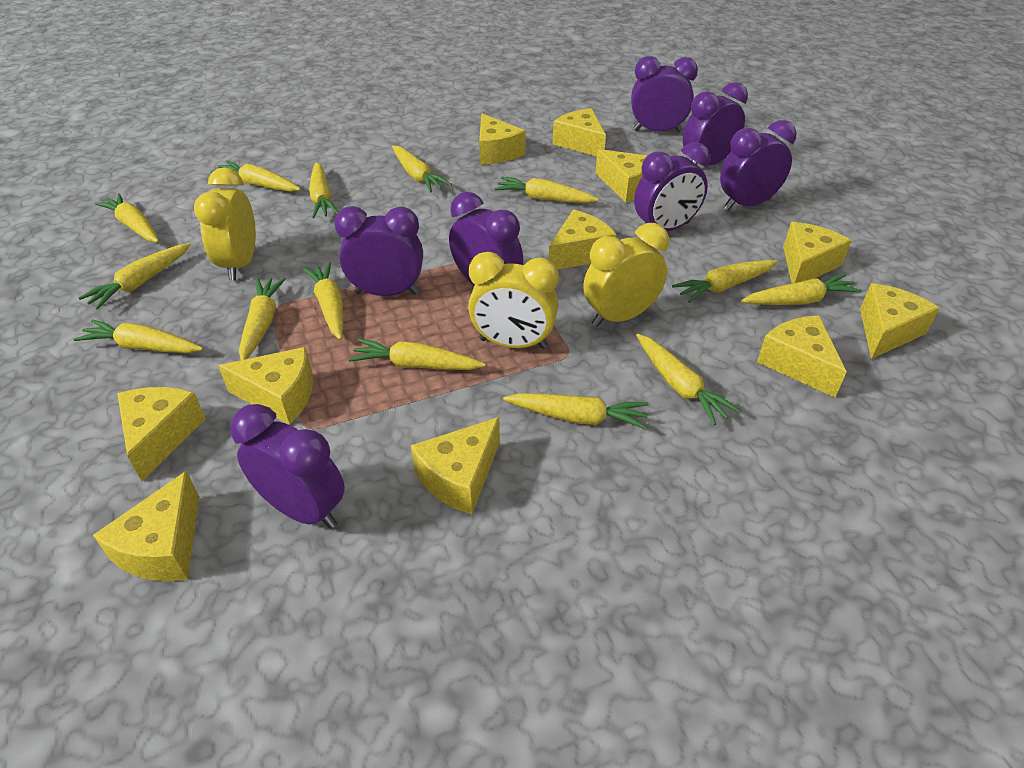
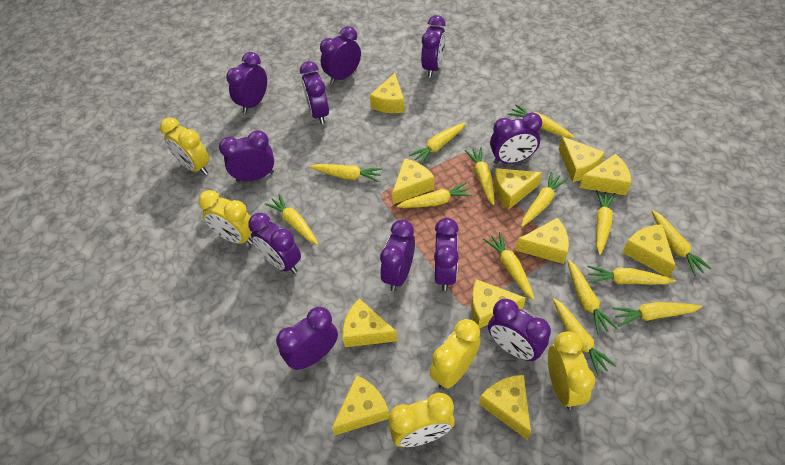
purple clock: [231,404,345,529] [335,206,423,296] [449,192,523,285] [631,56,698,133] [634,142,710,231] [683,82,748,165] [720,120,797,211] = 7 -> [219,130,274,182] [226,52,267,114] [248,213,301,274] [276,307,338,370] [300,61,329,125] [320,26,361,84] [380,219,415,291] [421,15,446,77] [434,218,459,291] [488,299,551,361] [490,112,542,164] = 11
yellow clock: [194,167,256,280] [468,252,559,349] [583,223,669,327] = 3 -> [160,118,209,175] [198,190,253,245] [388,392,455,447] [430,319,481,389] [548,331,595,410] = 5

